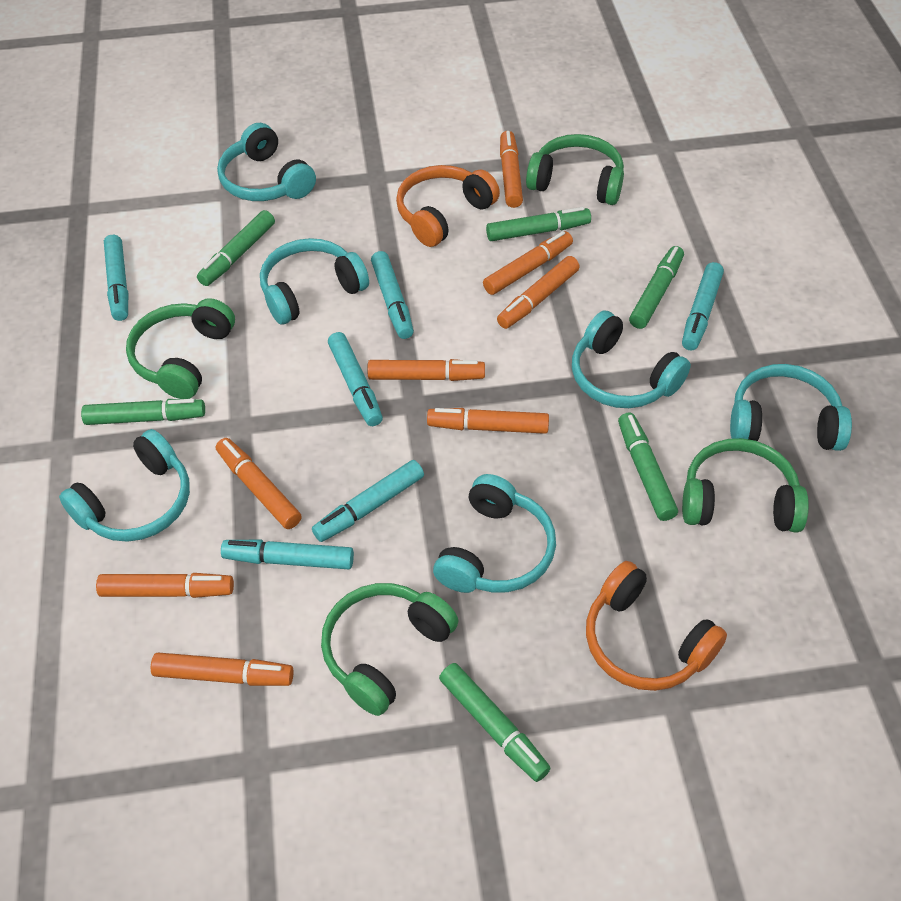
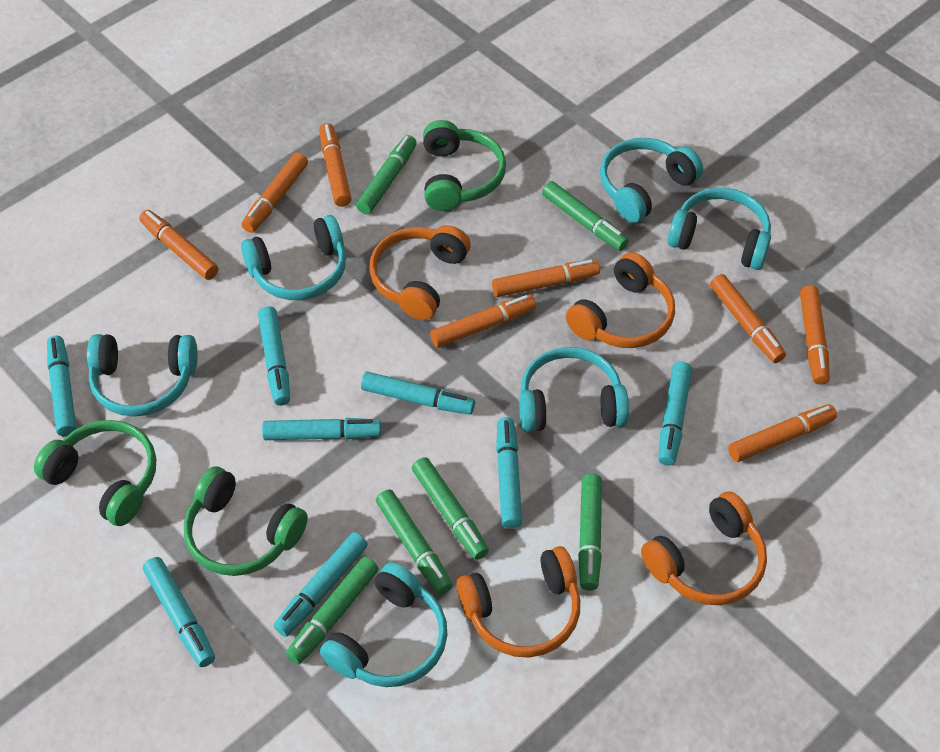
green headphones: [126,298,235,399] [321,583,458,716] [526,134,624,205] [682,438,809,533] = 4 -> [34,420,156,526] [184,466,308,576] [423,120,506,211] = 3
orange headphones: [396,165,500,247] [586,561,727,691] = 2 -> [369,225,471,320] [456,546,580,658] [566,252,675,348] [641,491,767,605] = 4
turquoise marker: [104,235,128,321] [221,540,354,569] [312,460,424,542] [328,332,383,426] [371,251,414,339] [682,262,724,351] = 6 -> [47,336,76,436] [143,557,215,667] [258,306,290,406] [262,418,381,440] [274,532,368,637] [361,372,475,415] [496,417,522,528] [658,361,692,466] = 8

